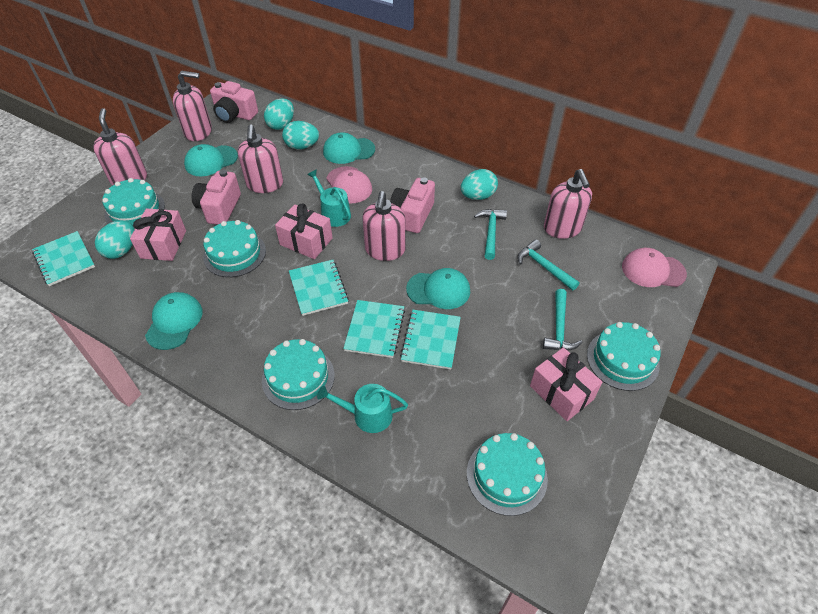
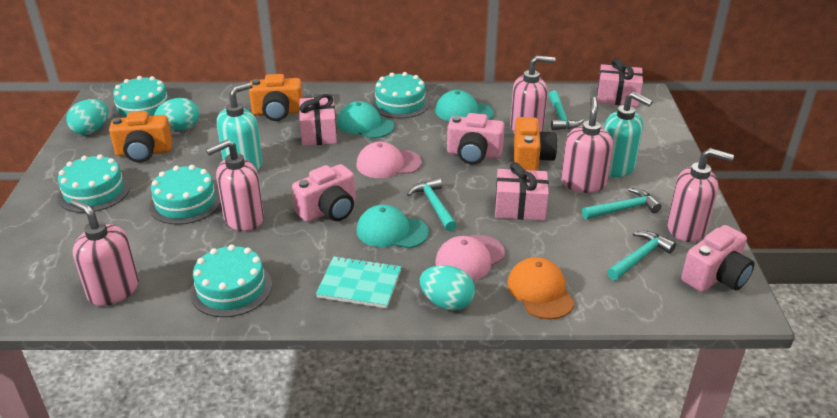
orange camera: none = 0 -> [109,111,172,162] [249,74,303,121] [514,117,558,171] = 3
orange cap: none = 0 -> [507,257,575,320] = 1
turquoise cap: [145,292,203,350] [184,144,238,176] [323,132,375,164] [406,268,470,309] = 4 -> [337,101,395,138] [356,205,429,248] [435,90,494,121] = 3
turquoise egg: [95,220,135,259] [264,98,294,130] [282,121,319,149] [461,169,498,200] = 4 -> [66,99,108,135] [155,98,199,130] [420,265,475,311] = 3
turquoise hammer: [474,209,507,260] [518,239,580,291] [543,289,582,350] = 3 -> [407,178,457,231] [549,90,584,130] [582,188,661,219] [607,231,676,280] = 4
turquoise notebook: [32,231,95,286] [289,260,349,316] [343,300,405,358] [400,310,461,370] = 4 -> [316,256,401,308] = 1
turquoise soap dispenser: none = 0 -> [217,82,263,170] [604,92,653,177] = 2
turquoise watering can: [307,170,351,227] [317,384,408,433] = 2 -> none = 0

